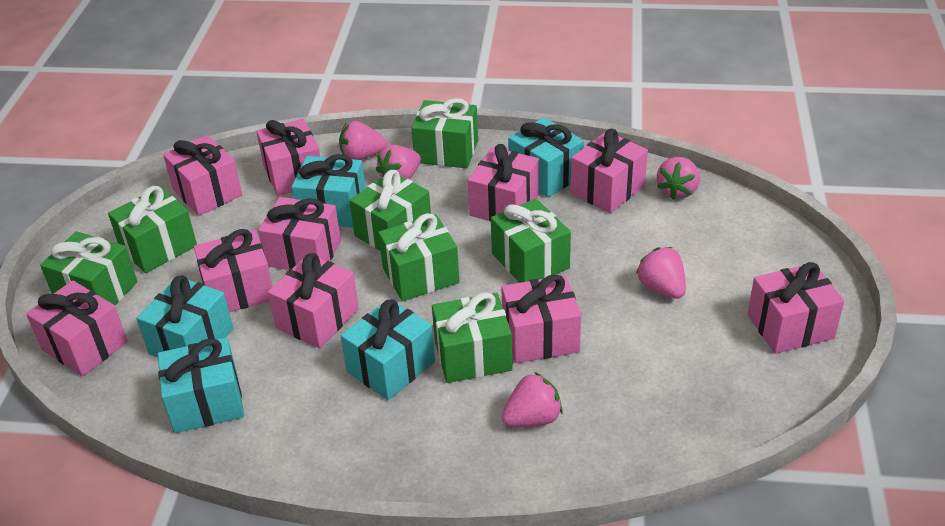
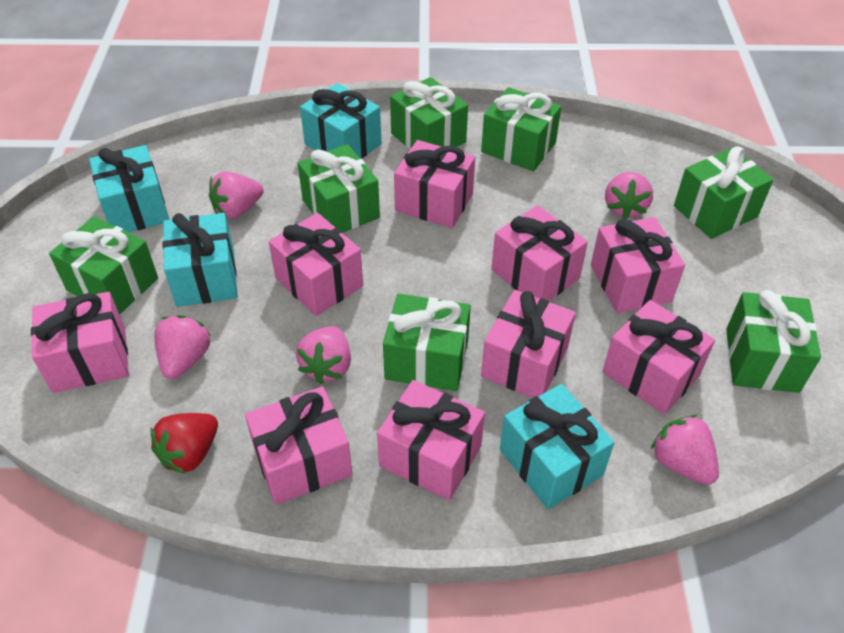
pink gift: [26,280,128,376] [163,135,243,216] [194,229,273,312] [256,119,320,196] [258,197,341,270] [268,253,359,348] [468,144,539,222] [501,274,581,363] [571,129,648,213] [748,262,844,354] = 10 -> [31,292,129,393] [245,386,353,505] [269,213,363,316] [377,380,485,500] [394,140,475,228] [481,290,576,398] [491,205,588,301] [591,217,685,313] [602,300,715,414] = 9
red strawberry: none = 0 -> [151,413,218,474] = 1
turquoise gift: [136,275,233,358] [158,338,244,433] [291,154,366,228] [341,298,435,400] [508,117,584,198] = 5 -> [89,145,169,233] [162,213,238,307] [300,83,381,159] [500,384,615,509] = 4

